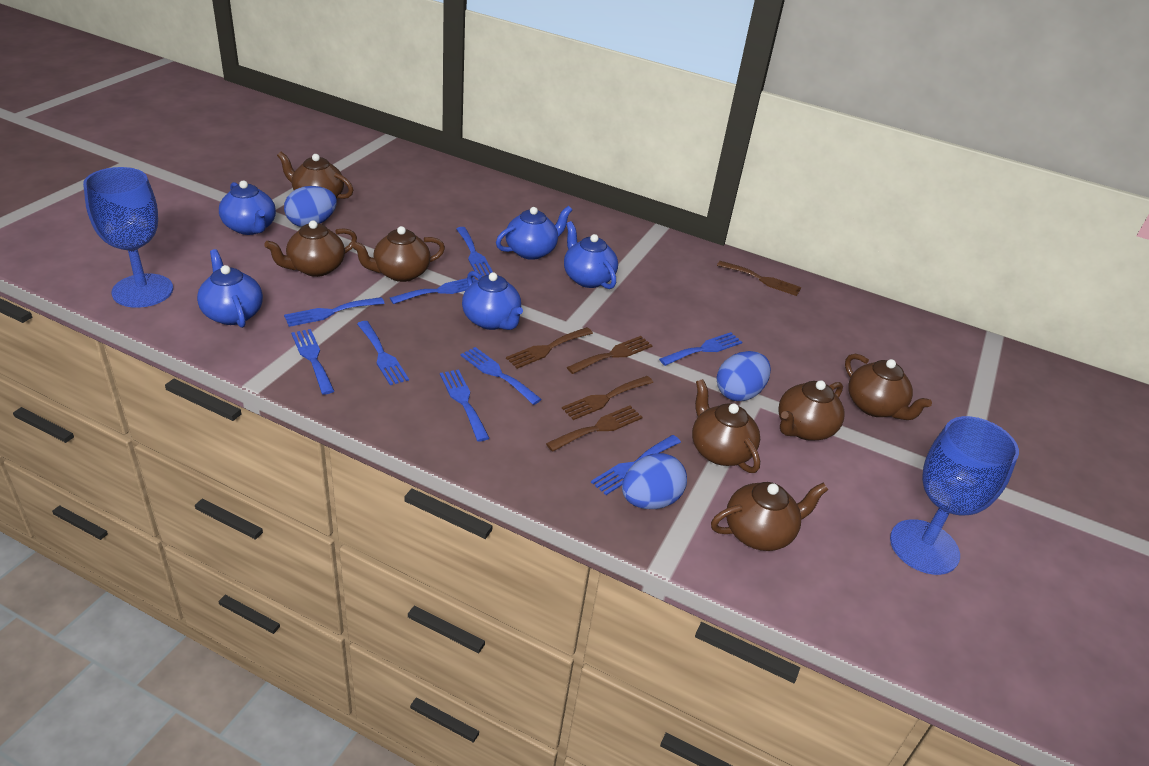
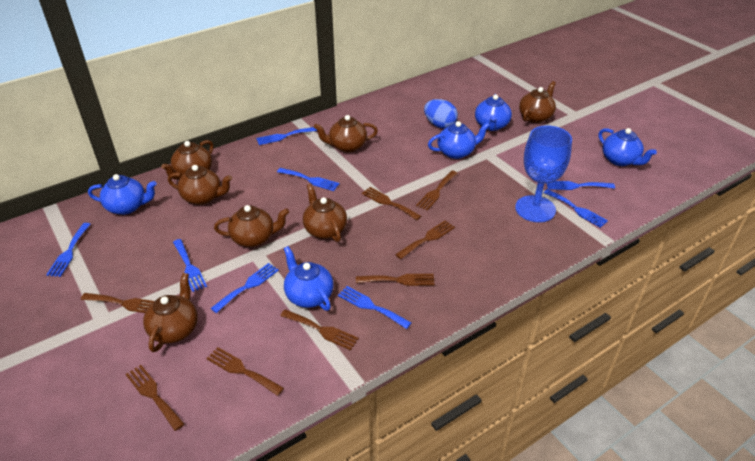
blue egg: [284,186,337,227] [622,453,687,509] [716,351,771,401] = 3 -> [424,99,458,128] = 1
blue fork: [284,297,385,327] [291,329,334,395] [357,321,409,385] [390,277,477,304] [440,369,489,442] [456,227,493,276] [460,347,542,405] [591,435,681,495] [659,332,742,366] = 9 -> [46,223,91,277] [173,239,207,292] [210,263,279,313] [256,127,317,145] [277,168,340,191] [338,286,411,329] [543,189,608,228] [547,181,615,190] = 8
blue goblet: [83,167,173,308] [890,416,1019,575] = 2 -> [515,125,572,222] = 1
brown fork: [506,327,593,369] [546,405,643,452] [562,376,653,420] [567,336,653,374] [717,261,801,296] = 5 -> [81,293,154,313] [125,365,184,431] [206,347,284,396] [280,309,359,350] [356,274,435,286] [362,187,421,220] [395,220,455,259] [416,170,458,211] = 8

